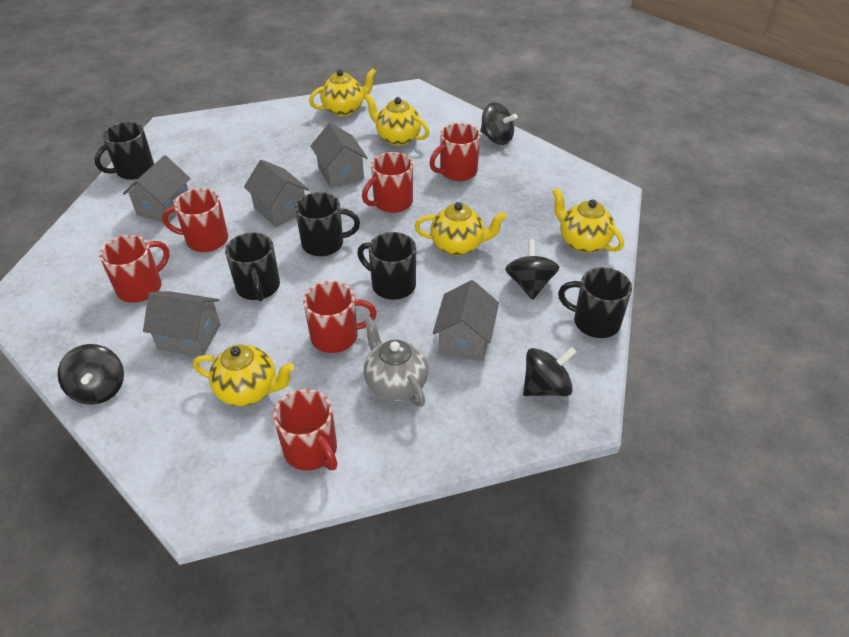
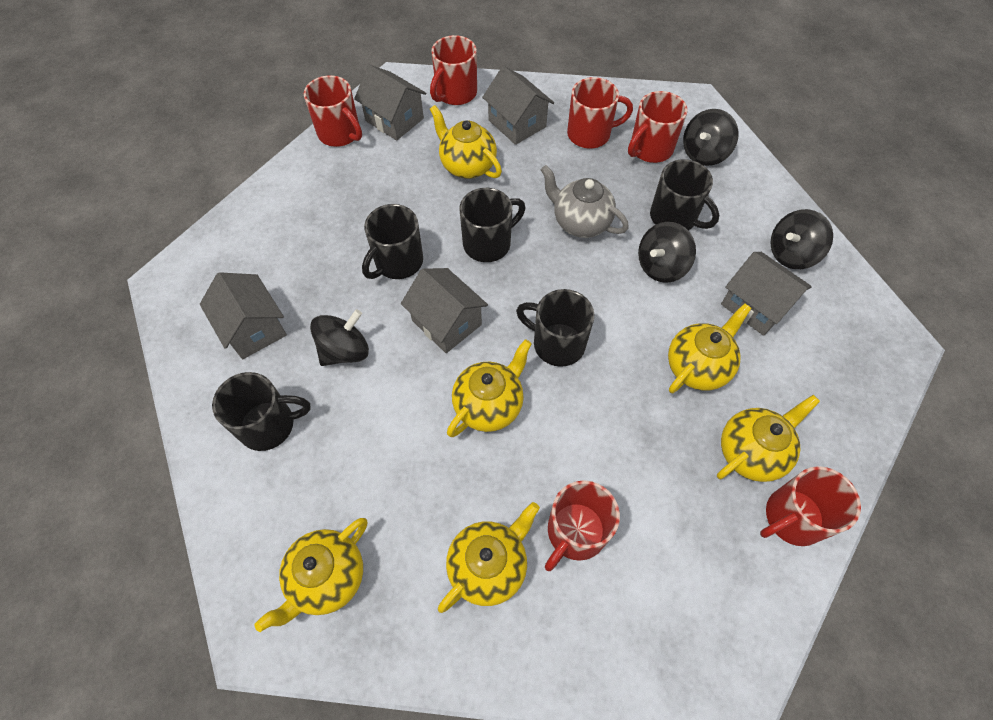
yellow teapot: [193,345,295,406] [309,69,376,117] [364,94,430,146] [414,202,507,256] [552,188,624,253] = 5 -> [254,518,367,632] [430,105,502,179] [438,502,540,613] [447,339,532,437] [668,303,751,393] [717,395,820,482] = 6

